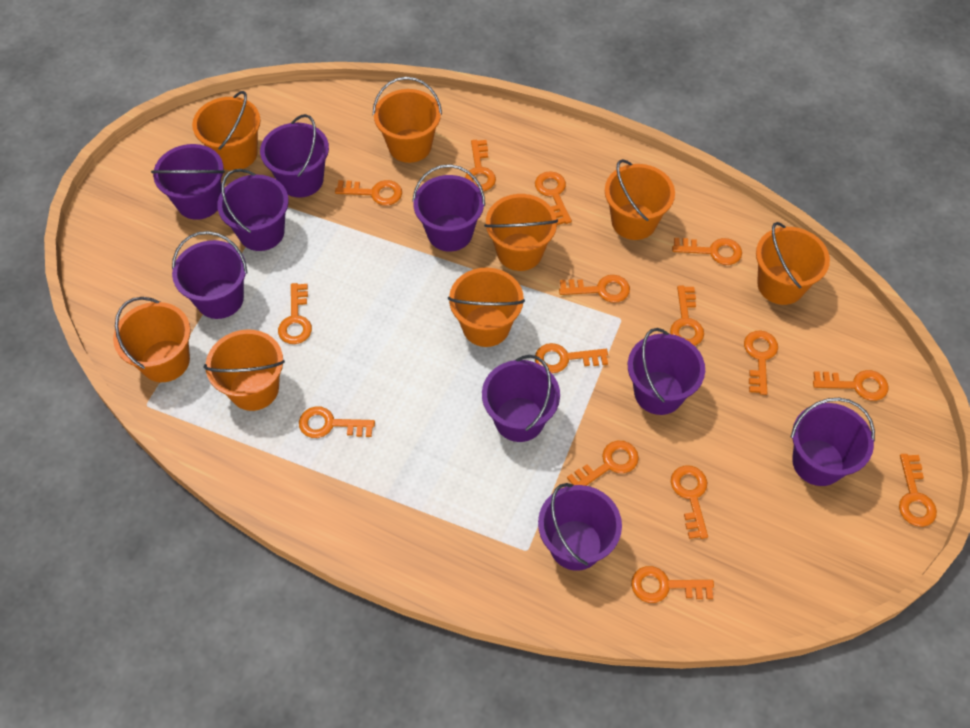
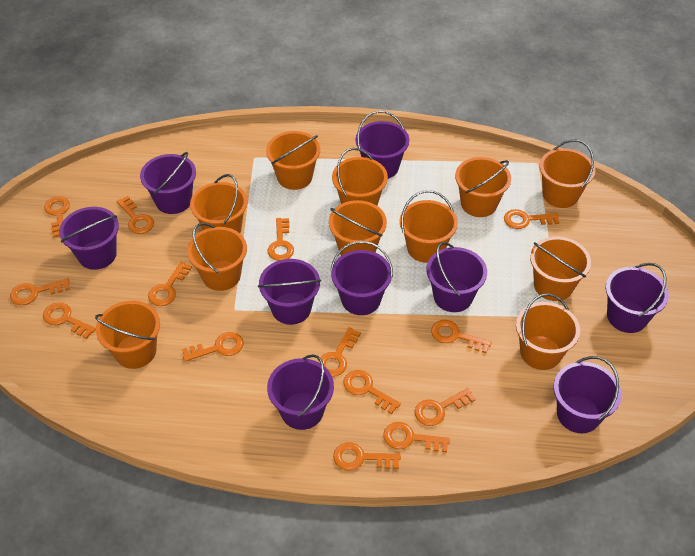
orange bucket: [113,297,191,382] [192,91,261,171] [203,329,285,411] [373,77,442,163] [448,268,525,347] [484,194,558,271] [605,159,675,240] [756,222,830,305] = 8 -> [95,301,160,369] [187,223,247,291] [190,174,247,233] [266,131,320,190] [329,200,387,256] [332,148,388,206] [400,190,458,263] [455,157,511,217] [516,293,580,370] [530,236,591,301] [539,140,596,208] = 11
orange key: [278,283,312,344] [299,406,375,438] [335,180,402,206] [465,140,496,191] [535,171,572,225] [535,343,608,373] [559,275,630,303] [567,441,639,486] [631,566,714,603] [670,286,704,346] [671,466,708,539] [672,238,742,265] [744,330,778,395] [813,370,888,401] [899,454,937,527] = 15 -> [10,278,70,305] [43,302,96,339] [44,196,70,237] [116,196,154,234] [148,262,192,306] [182,332,244,362] [268,218,294,261] [318,327,361,377] [333,442,401,470] [343,370,401,414] [383,422,450,453] [415,388,476,426] [431,320,492,353] [504,209,560,229] = 14

